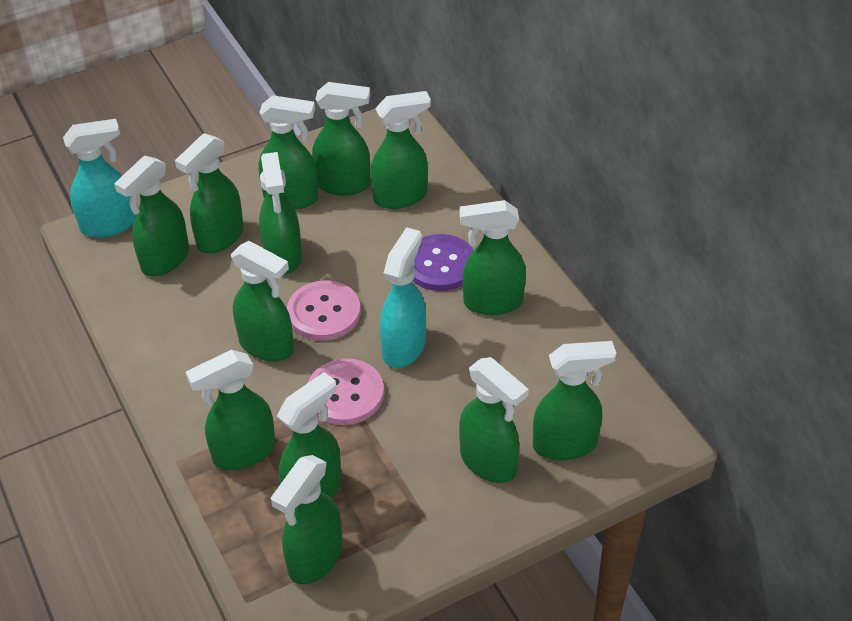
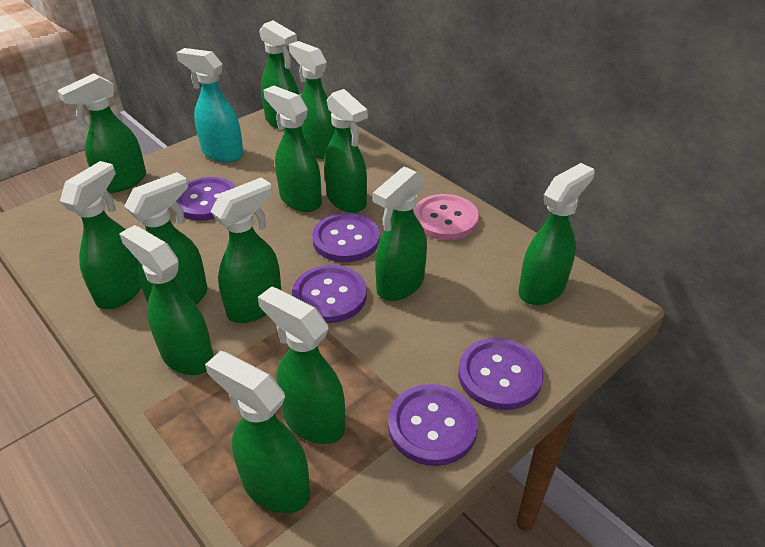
pink button: [287,281,361,341] [308,359,384,425] = 2 -> [414,194,479,240] = 1
purple button: [413,234,474,291] = 1 -> [176,177,236,221] [292,265,367,323] [312,213,380,262] [388,384,478,466] [458,338,543,410] = 5
turquoise spray bottle: [63,119,136,238] [380,227,426,368] = 2 -> [176,48,244,162] = 1

